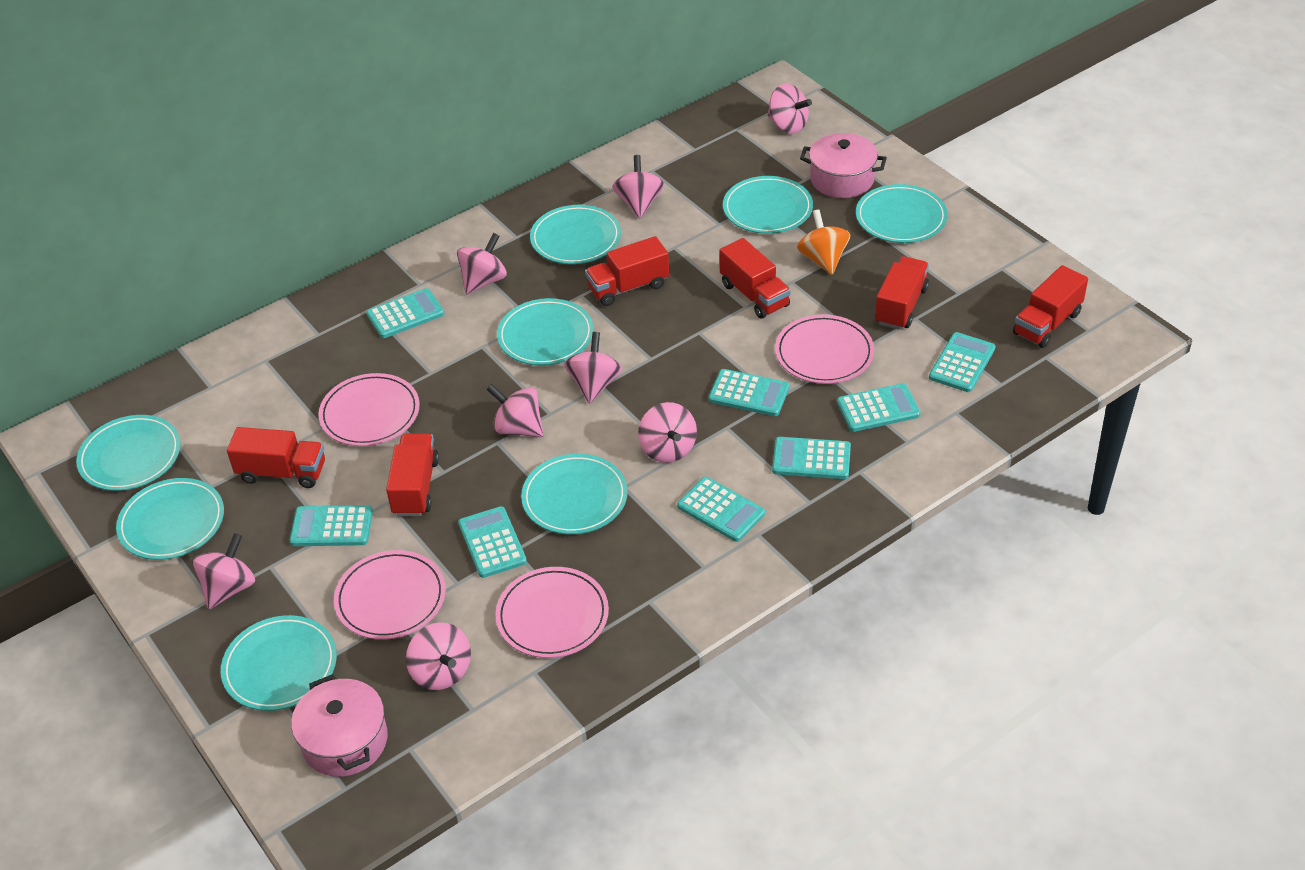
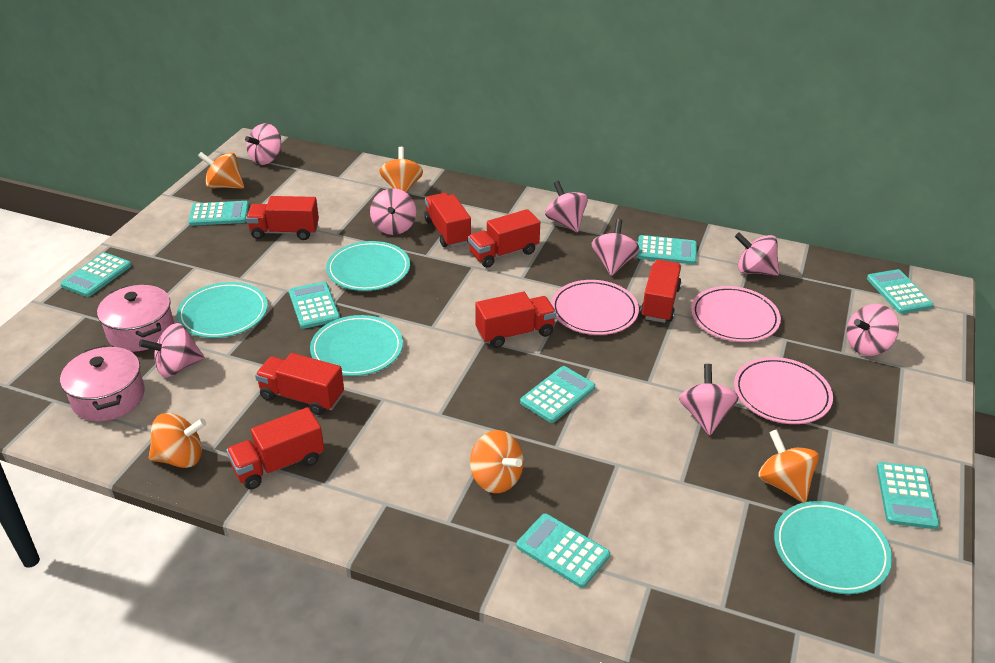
orange spinning top: [797,210,850,275] = 1 -> [149,413,206,468] [198,152,244,189] [379,147,423,192] [470,430,524,493] [758,429,819,503] = 5
pink plate: [318,373,420,446] [334,550,446,640] [495,567,609,658] [775,315,874,384] = 4 -> [551,280,639,335] [691,286,781,342] [734,357,833,424] = 3
red truck: [227,427,325,488] [386,433,439,516] [585,236,669,306] [719,238,791,319] [875,256,929,330] [1013,265,1088,348] = 6 -> [226,407,324,489] [246,196,319,240] [255,353,344,415] [424,193,471,247] [468,209,540,268] [475,292,556,348] [640,260,681,323] = 7
turquoise plate: [76,415,181,491] [116,478,224,560] [221,615,337,711] [497,298,594,366] [521,454,628,534] [530,205,621,264] [723,176,813,234] [856,184,948,243] = 8 -> [177,282,268,338] [310,315,403,376] [326,241,410,291] [774,501,892,594] = 4

